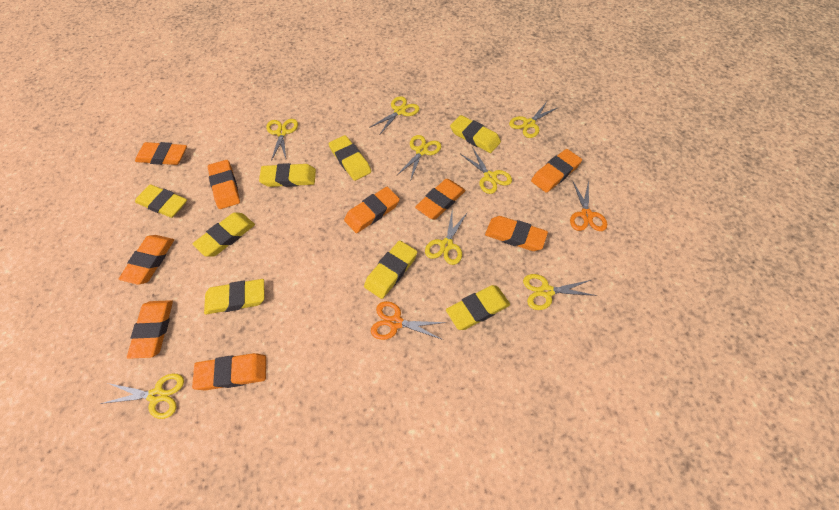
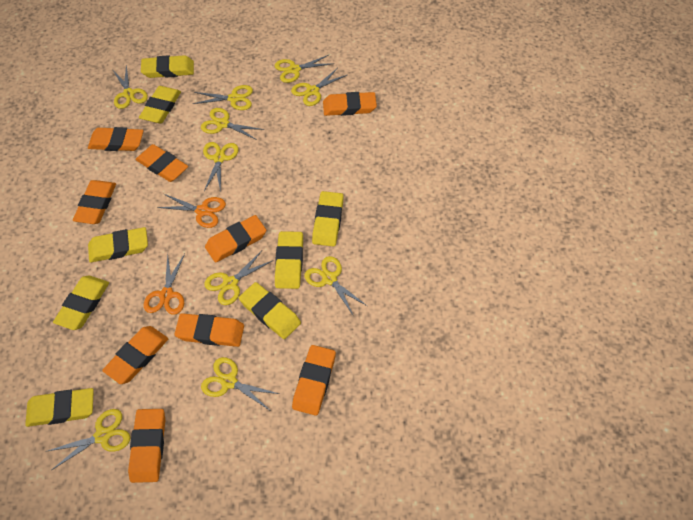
yellow scissors: [100,374,184,419] [266,119,298,161] [369,96,419,134] [397,135,441,181] [425,212,468,265] [461,147,512,194] [509,102,559,138] [523,274,597,310] = 8 -> [45,409,131,470] [112,65,148,109] [193,85,253,110] [201,108,264,140] [201,357,279,410] [203,142,239,192] [204,250,274,305] [275,55,334,83] [291,69,347,106] [305,256,367,315] = 10

